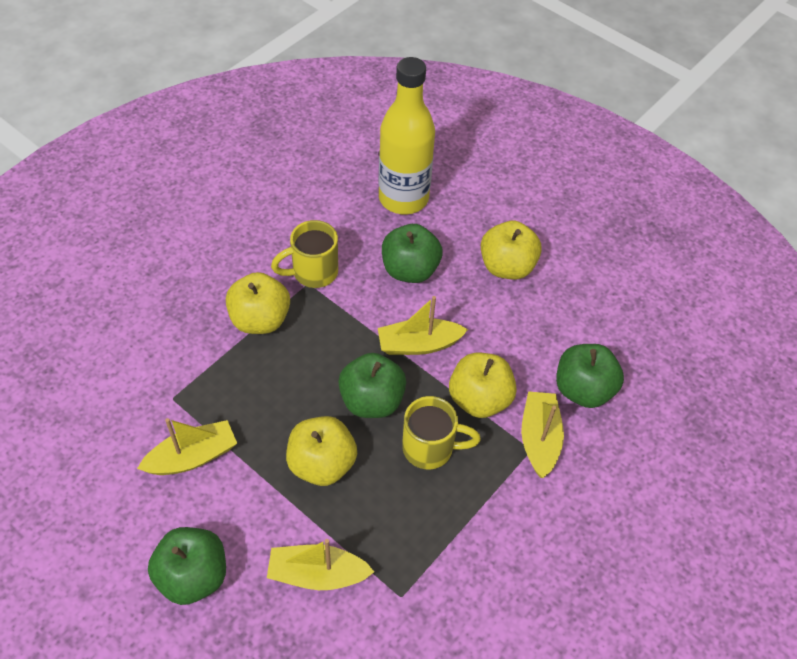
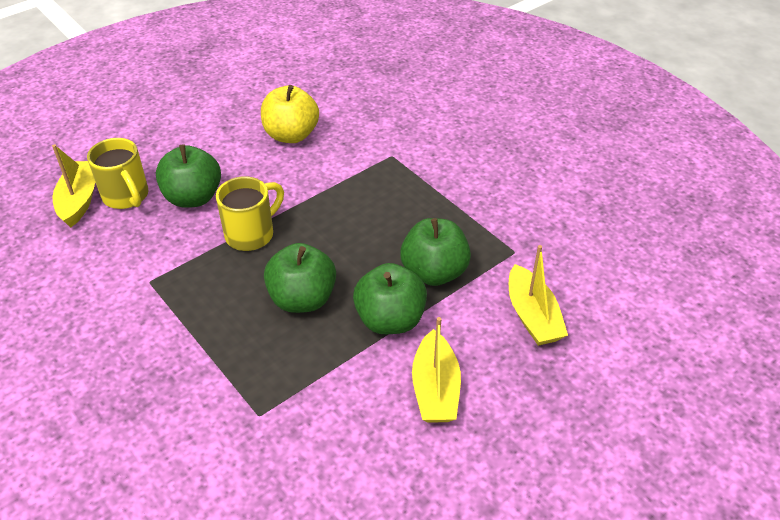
yellow apple: [226,272,290,334] [286,416,357,486] [449,353,517,418] [481,221,542,280] = 4 -> [261,85,319,143] = 1
yellow boat: [137,418,237,475] [267,539,374,590] [378,296,468,355] [521,391,564,478] = 4 -> [52,144,95,228] [412,317,461,422] [509,245,568,346] = 3
yellow bottle: [379,57,435,214] = 1 -> none = 0

